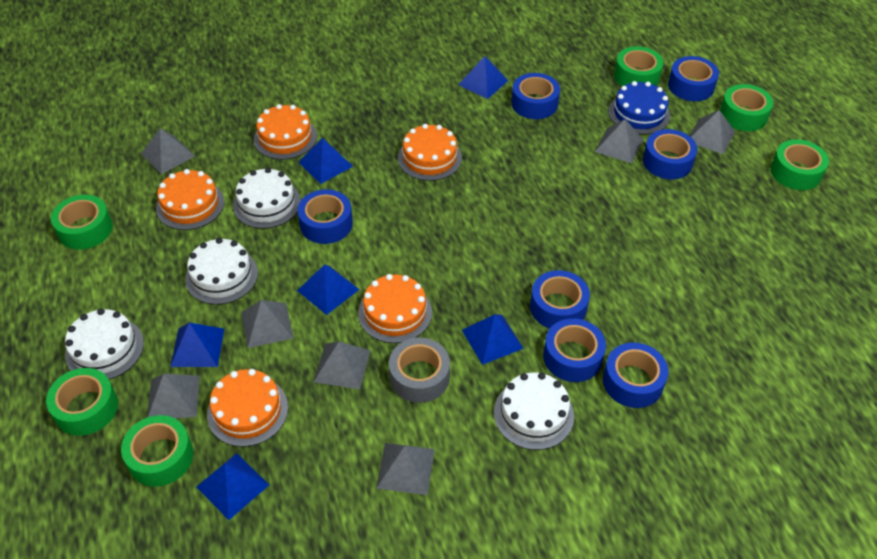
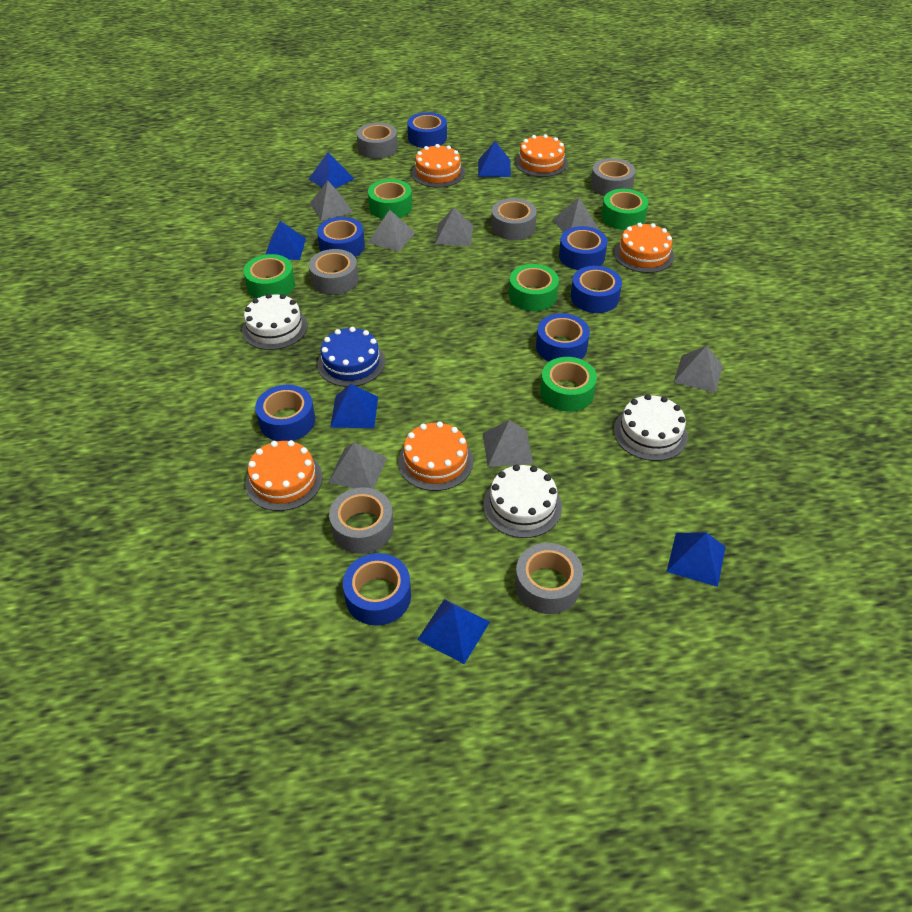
green tape: [46,368,118,436] [51,195,113,250] [121,415,193,487] [614,46,663,86] [720,84,773,131] [771,140,829,190] = 6 -> [243,254,295,298] [368,179,412,219] [509,264,559,311] [540,357,597,412] [601,189,648,230] = 5
grey tape: [389,338,450,403] = 1 -> [309,249,359,295] [329,487,394,554] [357,122,398,159] [491,198,537,240] [515,543,583,614] [591,158,636,196] = 6
white cake: [65,308,144,379] [185,238,258,305] [233,168,301,229] [494,372,574,450] = 4 -> [242,293,308,350] [483,464,562,538] [614,394,688,461] = 3

